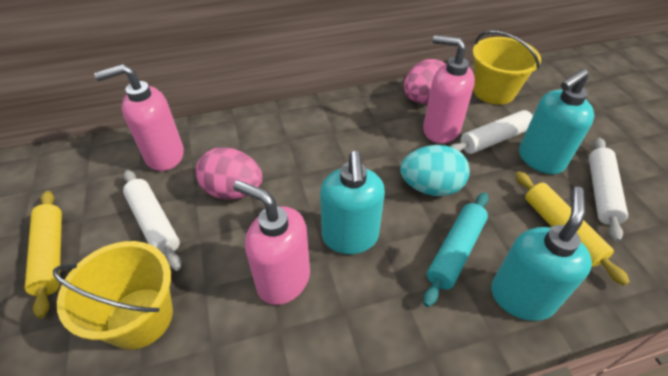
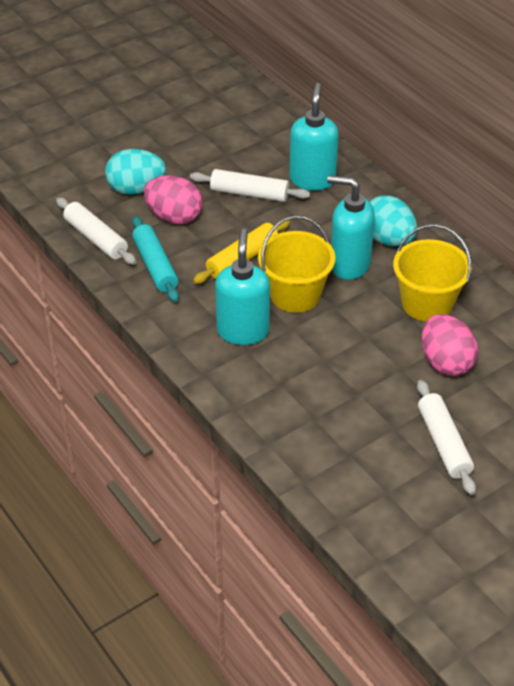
pink soap dispenser: [94,64,184,171] [233,180,310,305] [423,35,475,144] = 3 -> none = 0
turquoise egg: [400,145,470,196] = 1 -> [105,149,166,195] [369,195,417,246] = 2
yellow rolling pin: [25,191,62,318] [515,171,630,286] = 2 -> [193,219,290,284] = 1

